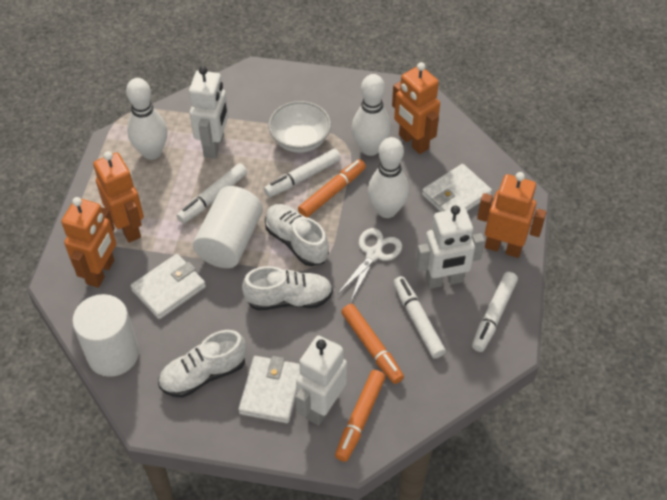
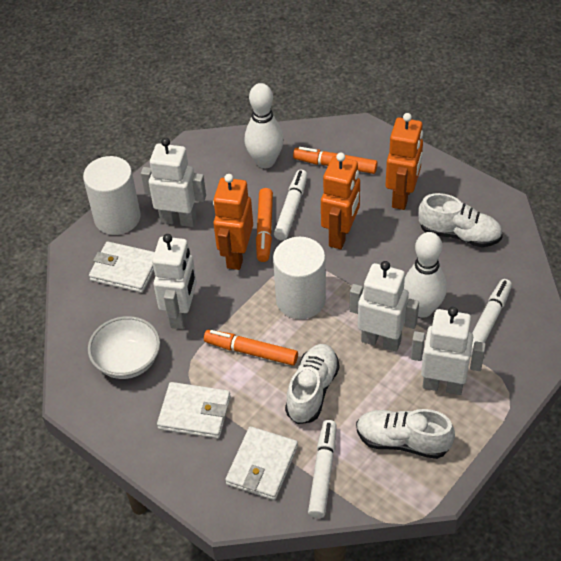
orange robot: [61,197,116,288] [93,151,144,243] [392,62,440,154] [477,172,547,258] = 4 -> [213,174,253,270] [321,153,360,249] [385,113,423,210] = 3
white bowling pin: [126,78,167,160] [352,74,391,156] [368,137,409,218] = 3 -> [245,83,284,168] [404,232,447,318] = 2
white marker: [177,163,247,224] [264,149,341,197] [393,276,446,359] [472,272,518,352] = 4 -> [274,170,308,240] [308,420,337,518] [471,279,512,356] = 3
white robot: [189,66,229,159] [295,335,347,426] [416,205,485,289] = 3 -> [141,138,206,227] [152,234,197,329] [350,261,419,352] [411,307,486,395] = 4
white scissors: [338,228,402,301] = 1 -> none = 0

